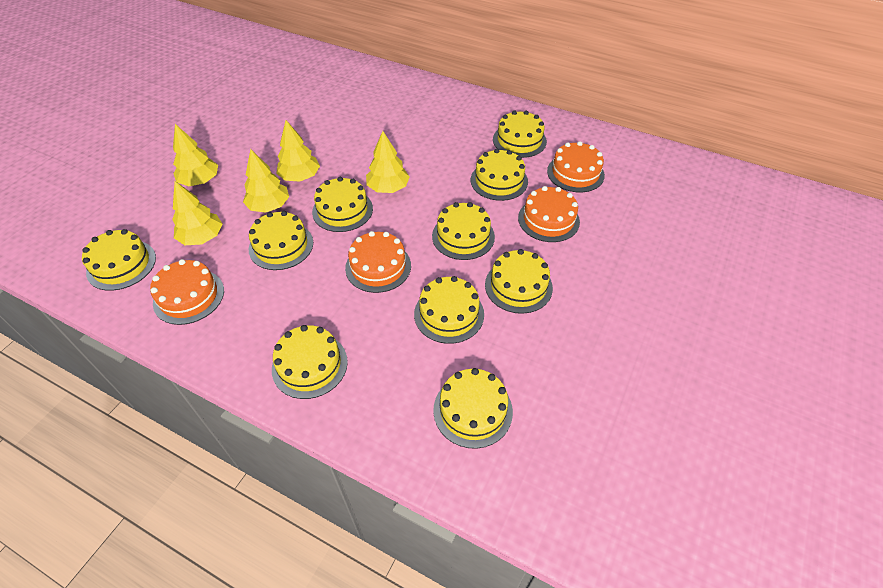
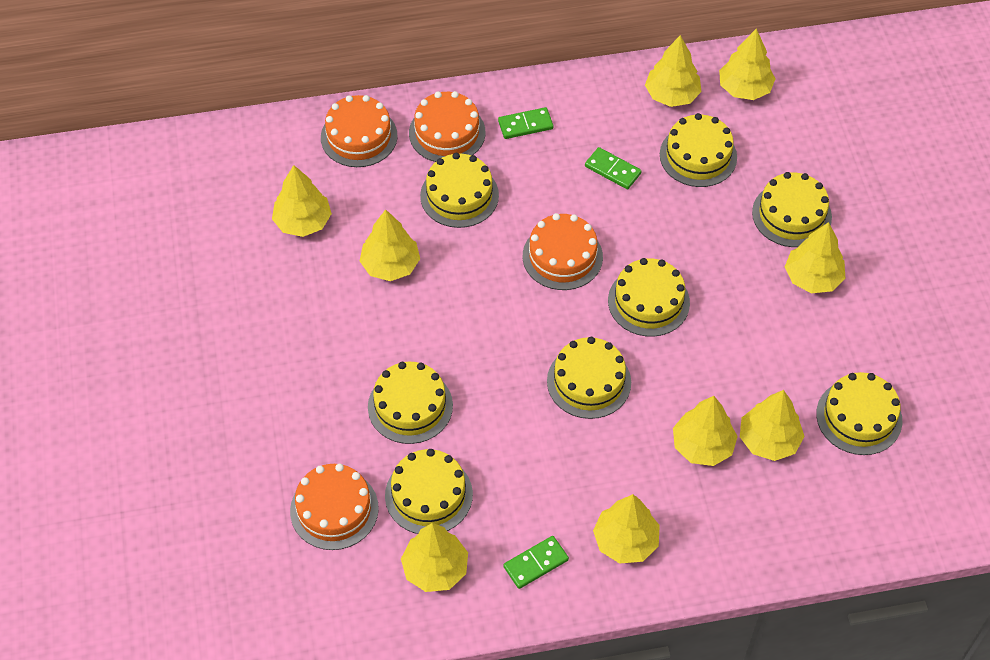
green domino: none = 0 -> [498,107,553,139] [503,536,569,589] [585,147,641,189] = 3
yellow cake: [82,229,156,291] [249,211,313,270] [272,325,348,399] [312,177,373,232] [414,276,484,344] [432,202,495,260] [433,368,513,449] [471,149,528,201] [485,249,553,314] [493,111,547,158] = 10 -> [368,362,453,444] [385,449,473,534] [420,153,499,228] [547,337,631,419] [608,258,690,337] [660,113,737,187] [752,172,832,247] [816,372,902,455] = 8
yellow tree: [172,181,222,245] [173,124,218,186] [243,149,289,213] [276,120,320,182] [366,131,410,193] = 5 -> [272,165,332,237] [360,209,420,281] [401,523,468,592] [593,494,660,564] [645,35,702,107] [673,396,738,466] [719,29,776,100] [740,390,805,461] [785,222,845,293] = 9

